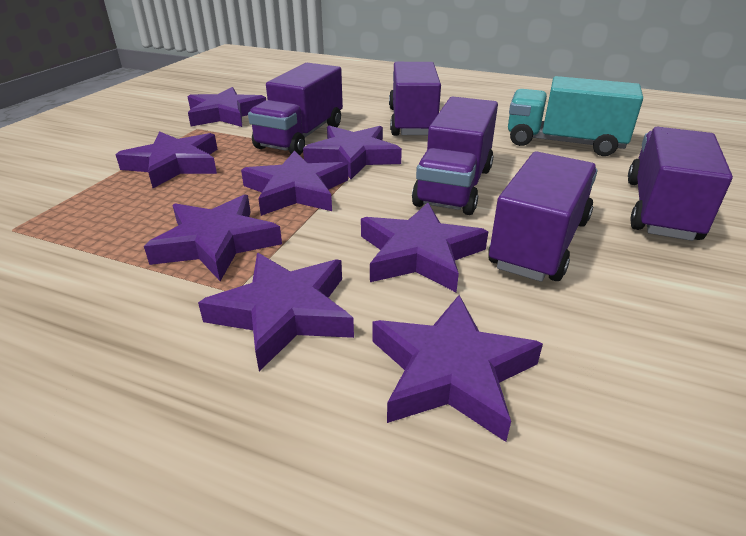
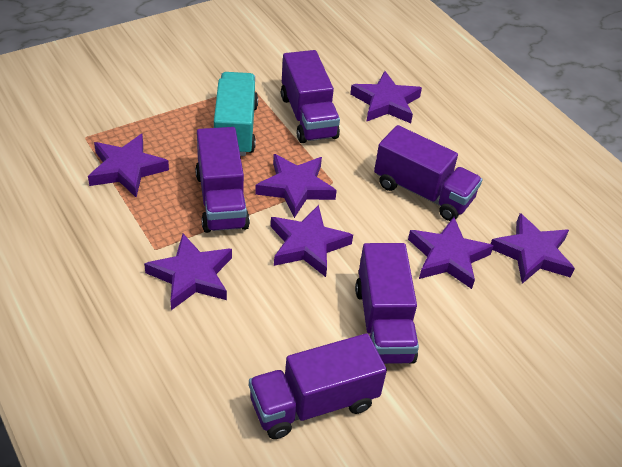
purple star: [115,131,217,188] [144,194,282,281] [188,87,266,127] [198,253,354,371] [241,151,348,216] [303,126,402,179] [361,203,488,292] [373,295,543,442] = 8 -> [88,134,169,197] [144,234,232,310] [255,154,337,218] [271,205,353,277] [350,71,422,123] [408,217,494,289] [491,213,575,284] = 7

